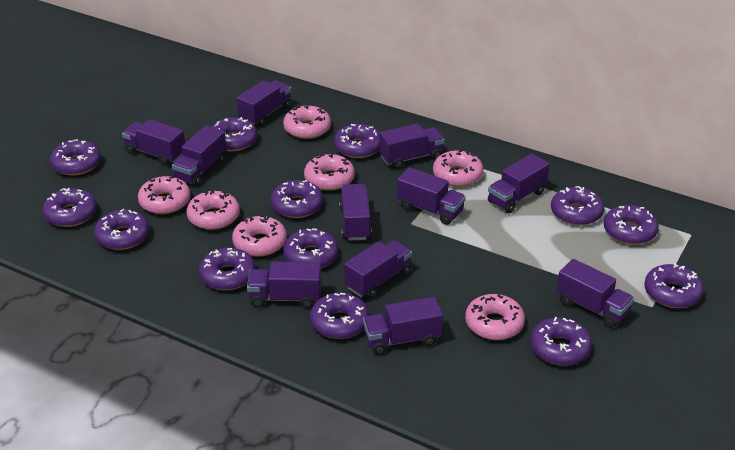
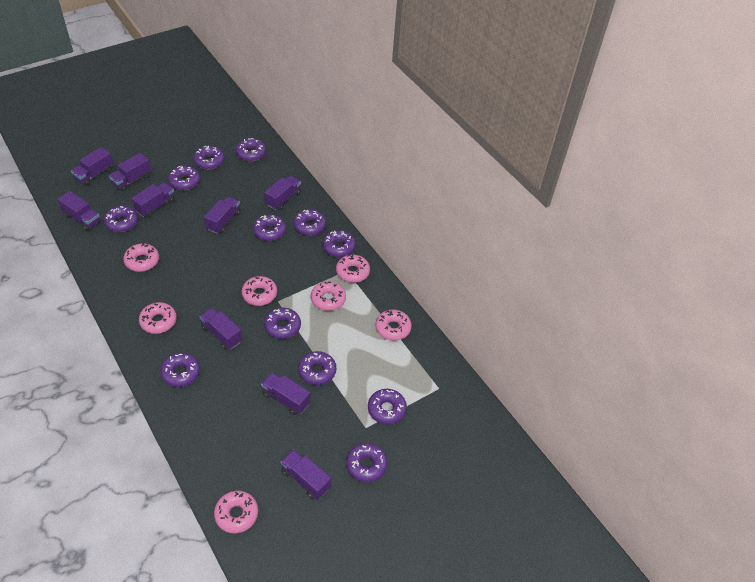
purple donut: [43,188,97,227] [50,139,101,175] [94,209,149,250] [199,248,256,290] [212,117,257,152] [271,180,323,218] [283,228,338,268] [310,293,369,339] [334,124,380,158] [530,317,592,366] [551,186,604,226] [604,205,659,245] [644,263,704,308] = 13 -> [104,206,138,232] [160,353,200,387] [168,166,200,190] [193,146,225,170] [236,138,266,161] [253,215,286,241] [264,308,301,339] [294,210,326,236] [298,351,336,385] [323,230,356,257] [346,443,388,482] [368,389,407,425] = 12
purple truck: [122,119,185,166] [172,125,227,186] [237,80,292,126] [247,261,321,308] [339,184,372,241] [344,240,412,299] [363,297,443,355] [379,124,445,169] [397,167,466,225] [488,153,550,213] [556,259,634,328] = 11 -> [57,191,101,231] [71,147,113,186] [109,153,151,191] [131,182,175,217] [199,308,242,350] [204,196,241,234] [261,372,311,415] [264,176,301,210] [280,449,331,500] = 9

